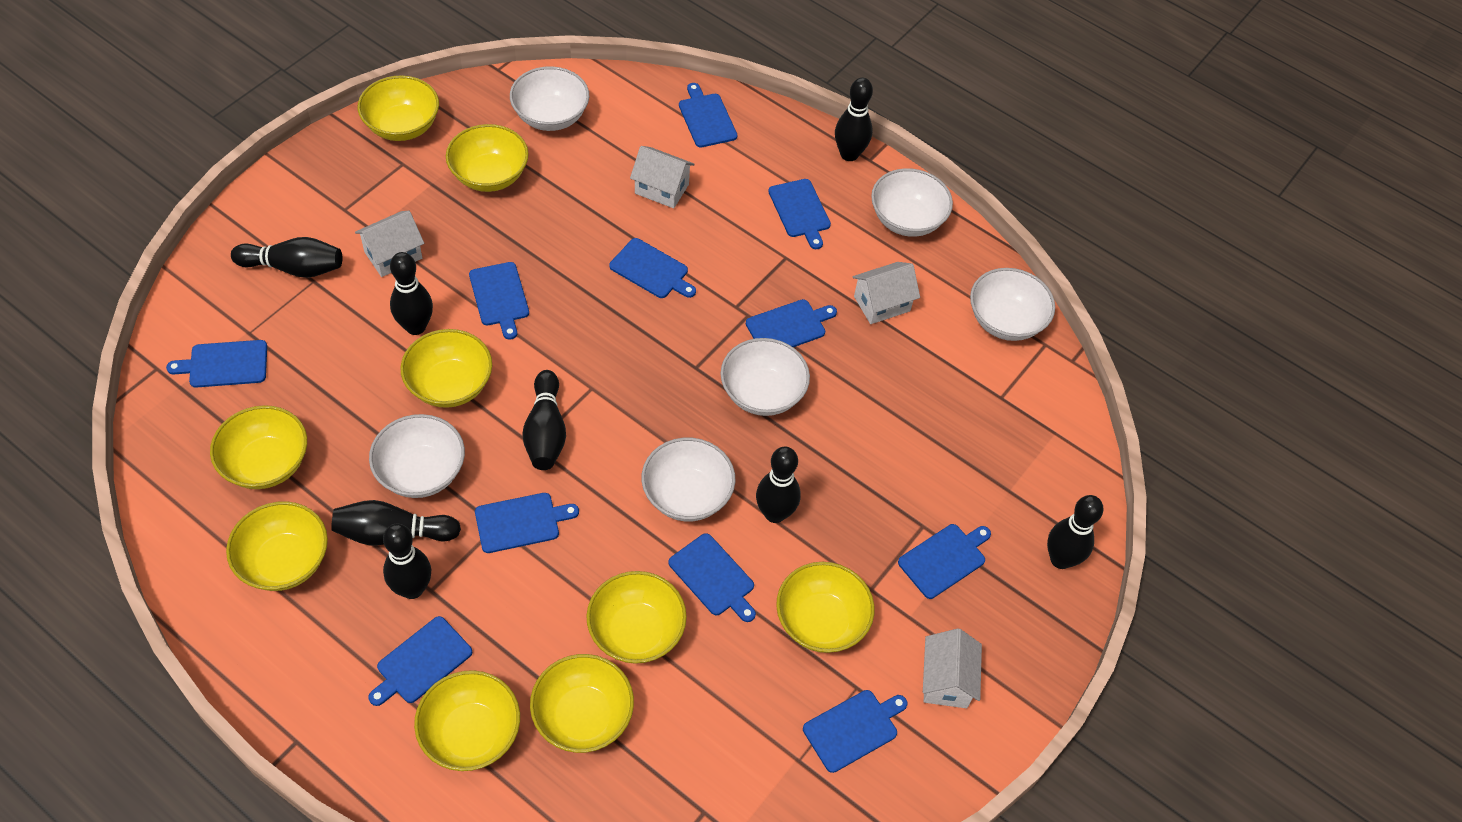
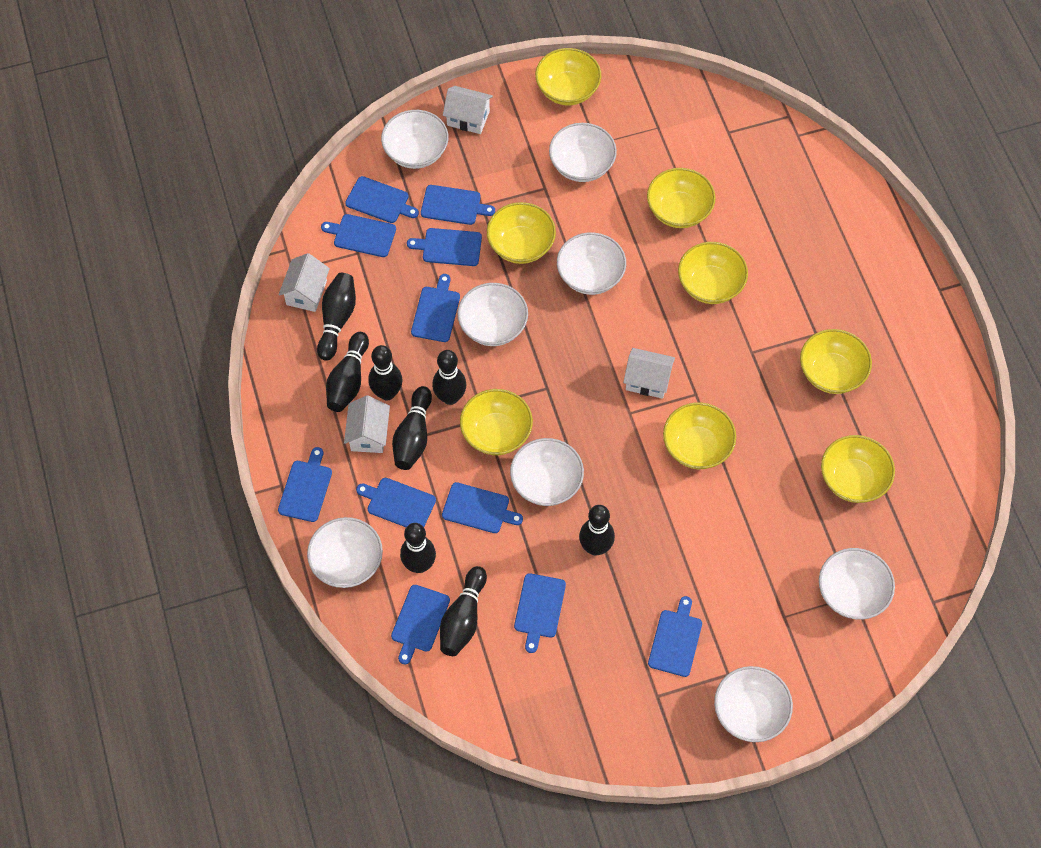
white bowl: [369,414,465,498] [510,66,589,131] [642,438,735,521] [721,338,810,416] [871,168,953,237] [970,268,1055,341] = 6 -> [307,517,383,588] [381,110,448,169] [458,283,528,346] [510,438,584,506] [549,123,617,182] [557,232,626,295] [714,666,793,742] [819,548,895,620] = 8
yellow bowl: [210,405,307,489] [226,501,328,591] [358,75,439,141] [400,329,492,408] [414,670,520,771] [446,124,529,192] [530,654,634,753] [586,571,687,664] [776,562,875,653] = 9 -> [460,389,533,455] [487,202,556,264] [535,48,601,105] [647,168,716,228] [663,402,736,469] [678,242,748,304] [800,329,872,394] [821,435,895,503] = 8

